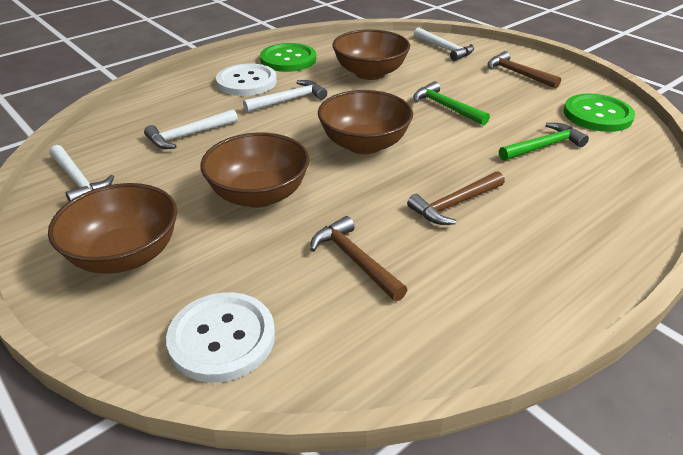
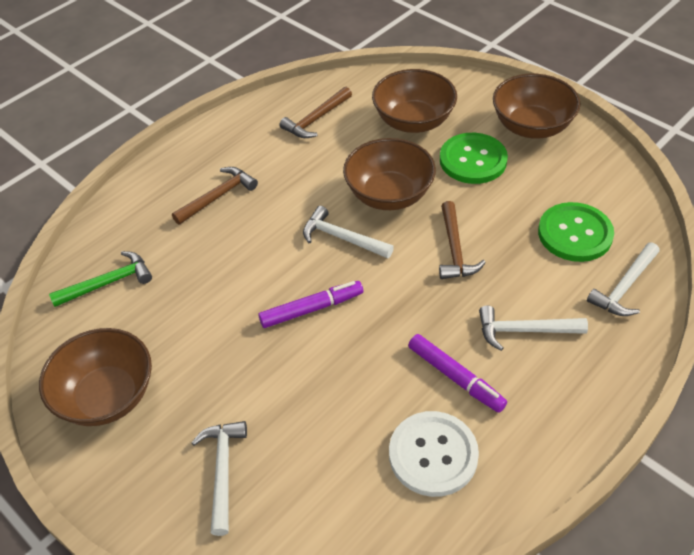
green hammer: [413,81,490,126] [499,123,589,161] = 2 -> [49,251,152,307] = 1
purple marker: none = 0 -> [258,281,363,328] [408,334,507,413] = 2
white button: [166,292,275,382] [216,63,277,96] = 2 -> [389,411,479,497] = 1

